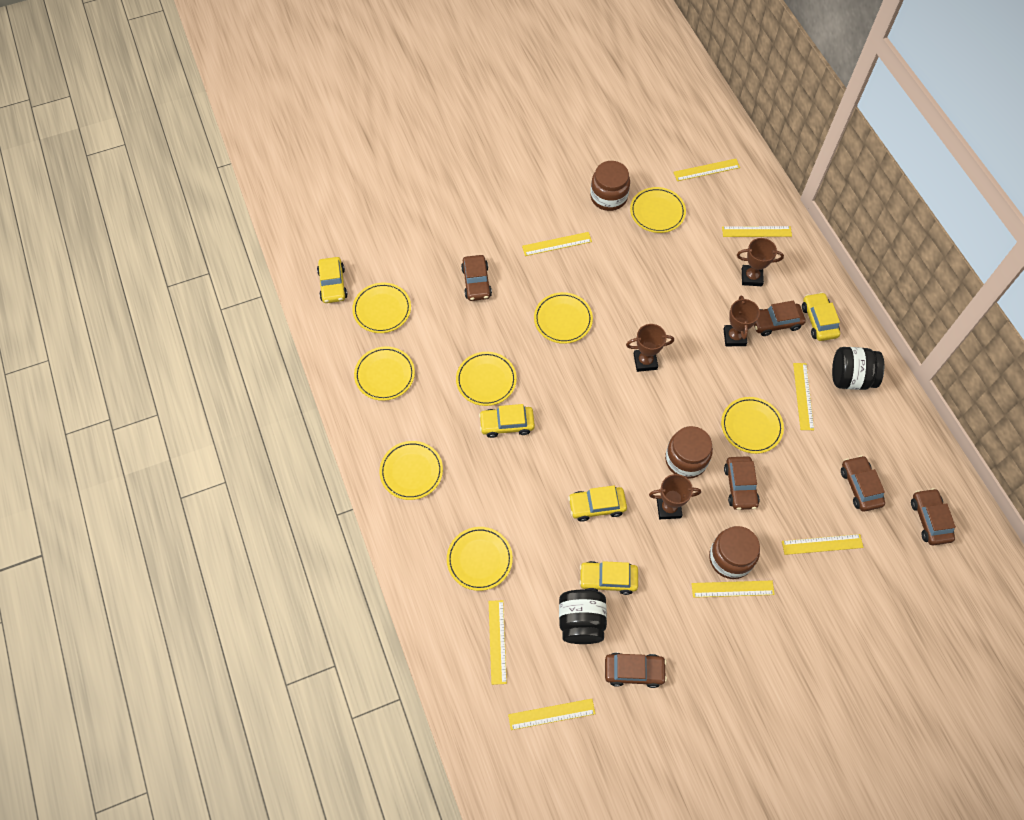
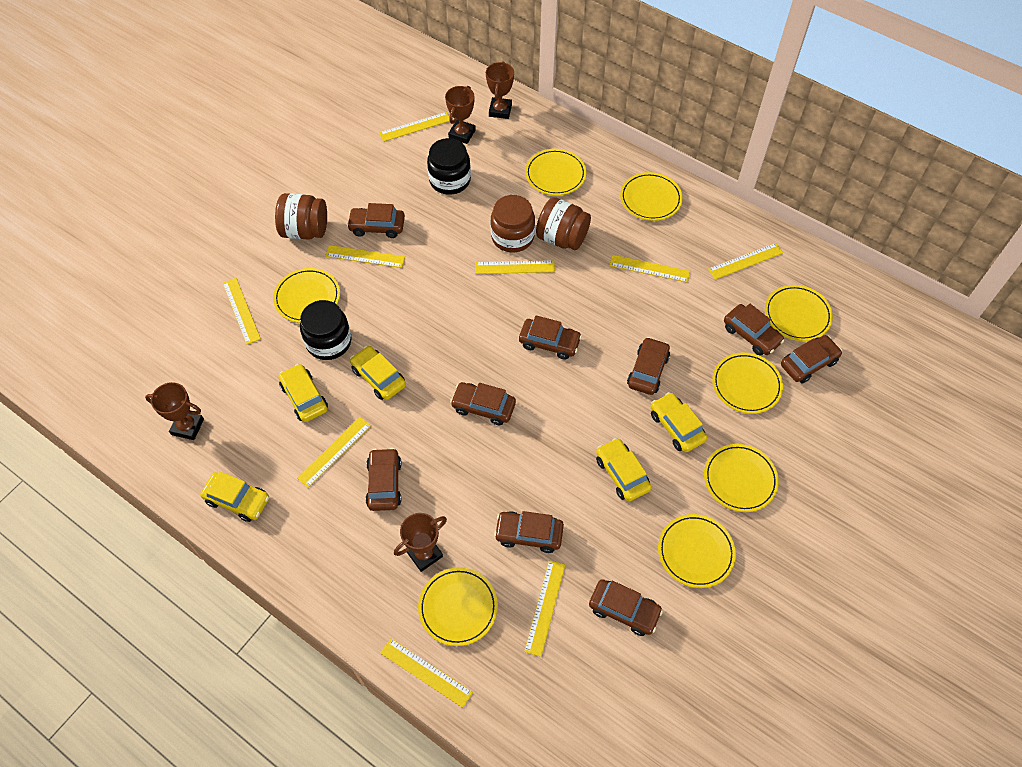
brown car: [461,255,492,301] [605,653,667,688] [724,456,760,510] [754,301,806,336] [841,455,885,512] [911,488,956,545] = 6 -> [347,203,405,238] [366,448,402,511] [450,382,516,425] [494,511,564,553] [519,315,582,360] [589,579,663,636] [627,337,670,395] [724,303,784,356] [781,335,842,383] = 9
yellow ruler: [489,600,507,685] [508,699,596,730] [522,232,592,256] [673,159,740,181] [691,580,775,598] [722,226,792,237] [782,534,864,555] [793,363,814,430] = 8 -> [223,278,261,344] [297,417,371,488] [325,245,405,268] [379,112,449,142] [380,638,473,708] [475,260,555,274] [524,560,565,657] [609,255,690,283] [708,243,783,280] = 9

